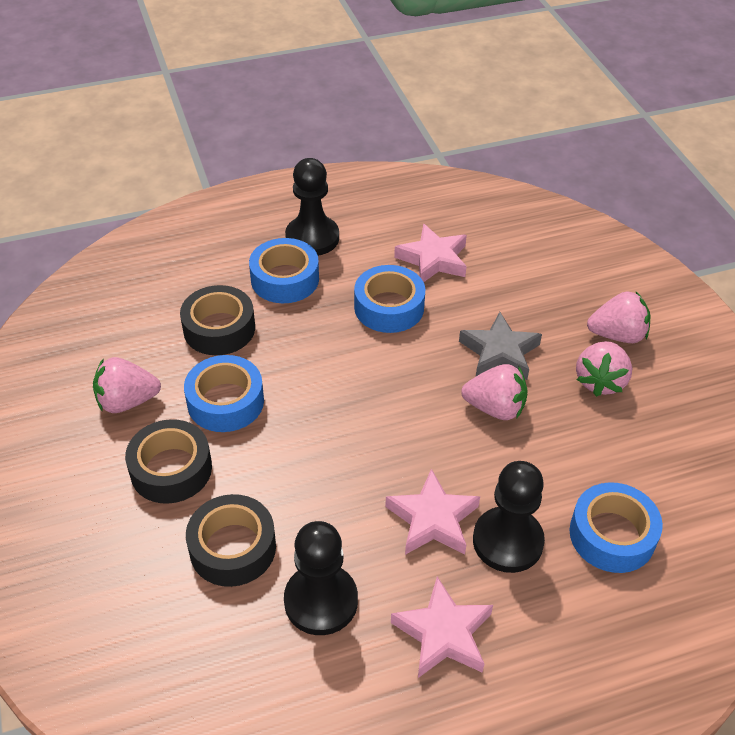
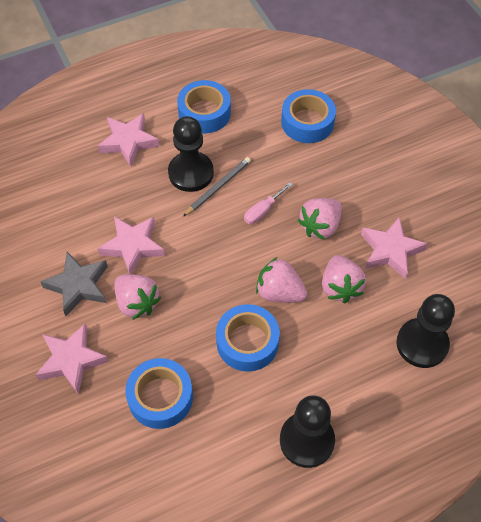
black tape: [125,419,212,504] [180,285,255,355] [186,494,276,587] = 3 -> none = 0
grey pencil: none = 0 -> [183,157,251,216] = 1
pink screwdriver: none = 0 -> [244,182,293,224] = 1
pink star: [385,469,480,555] [391,577,493,678] [394,224,467,282] = 3 -> [35,323,109,394] [97,113,160,167] [98,216,165,274] [361,217,427,279] = 4

